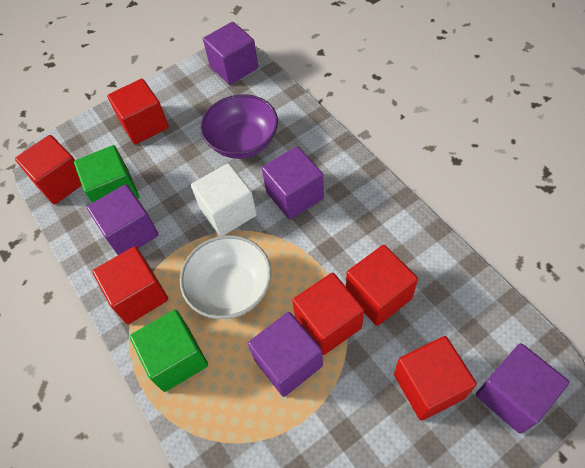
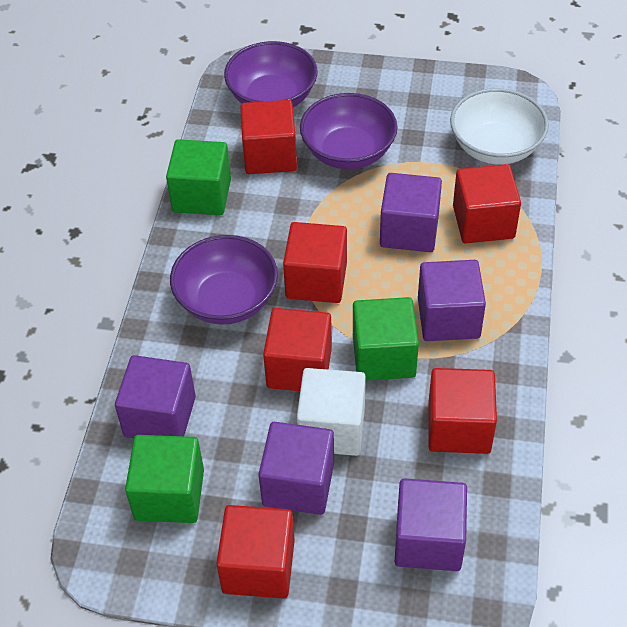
green cube: [74,145,139,203] [130,310,208,392] = 2 -> [125,435,204,523] [166,139,231,215] [353,297,419,381] = 3
purple bowl: [200,94,278,159] = 1 -> [170,235,278,325] [224,41,318,107] [300,93,398,169] = 3

